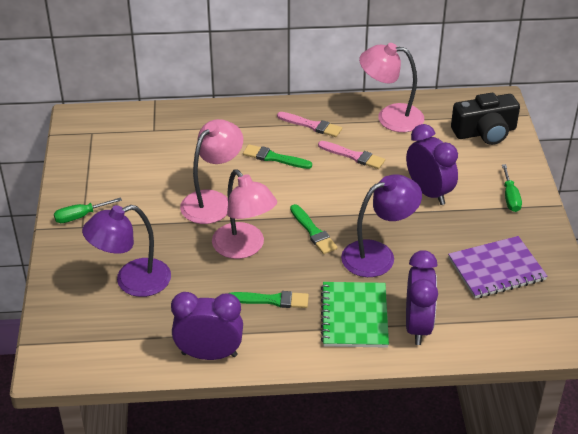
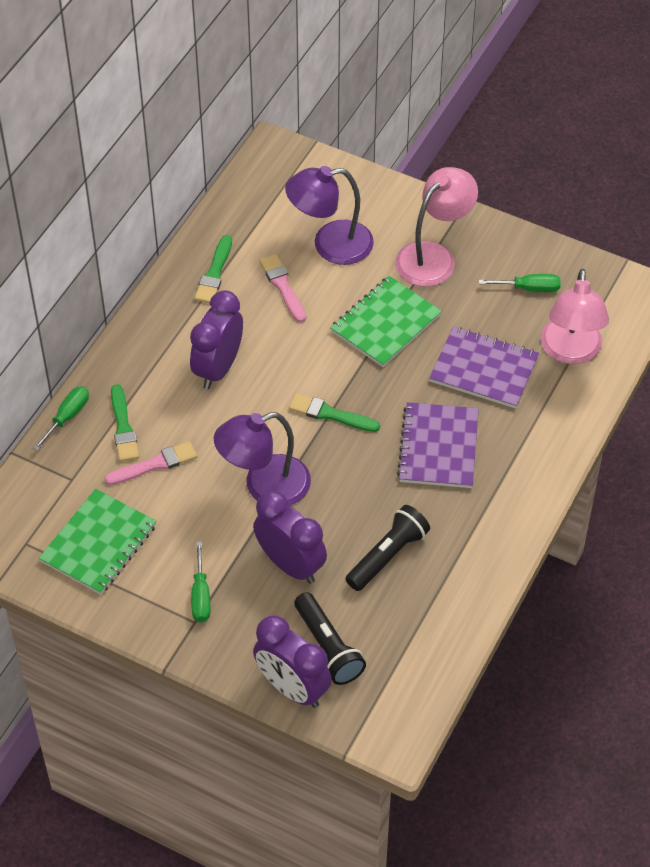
black camera: [451,93,520,145] = 1 -> none = 0
black flashlight: none = 0 -> [294,592,366,685] [346,505,430,591] = 2
green notebook: [321,282,389,348] = 1 -> [39,489,157,595] [330,276,442,367] = 2
green screwdriver: [54,197,122,223] [502,164,522,212] = 2 -> [33,386,89,451] [191,542,211,622] [479,274,561,292] = 3
pink lamp: [180,119,243,224] [212,169,277,259] [359,43,424,132] = 3 -> [395,167,478,287] [541,269,609,364] = 2
purple notebook: [448,236,548,298] = 1 -> [397,402,479,488] [429,326,539,409] = 2

